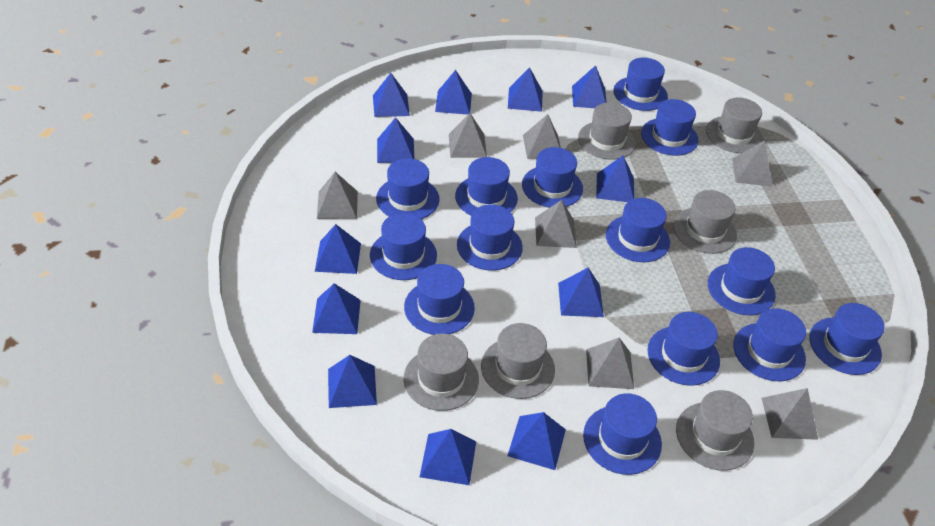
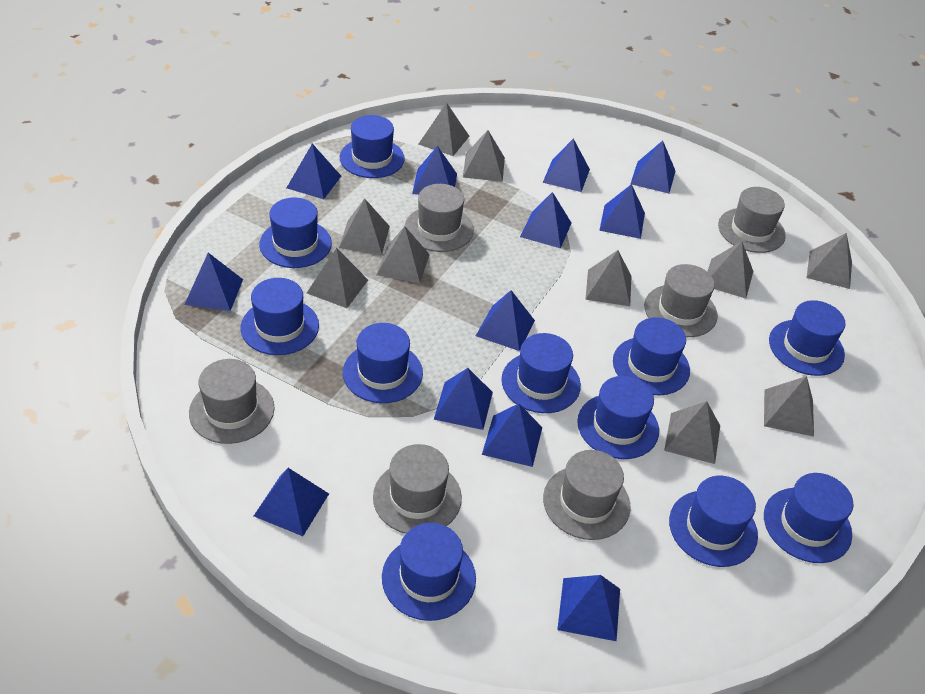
blue hat: [370,213,437,280] [376,158,440,219] [404,264,475,335] [455,157,518,215] [457,204,523,271] [522,147,583,208] [583,393,662,475] [606,198,670,262] [613,58,668,111] [641,99,698,156] [647,312,720,386] [708,247,776,315] [733,308,806,381] [809,303,885,375] = 14 -> [241,278,319,355] [259,198,332,268] [340,115,405,178] [343,323,423,403] [382,523,476,621] [501,333,581,413] [577,376,659,459] [613,317,690,395] [669,476,758,567] [764,473,853,563] [769,300,846,376] = 11
grey pyramid: [317,172,358,219] [449,113,487,158] [523,114,561,159] [535,200,576,248] [586,338,634,389] [732,140,773,187] [761,388,818,440] = 7 -> [307,248,368,308] [339,198,390,254] [377,226,430,283] [419,103,469,156] [463,130,505,182] [585,250,632,306] [664,401,720,464] [707,241,753,299] [764,376,814,437] [807,233,852,289] = 10

